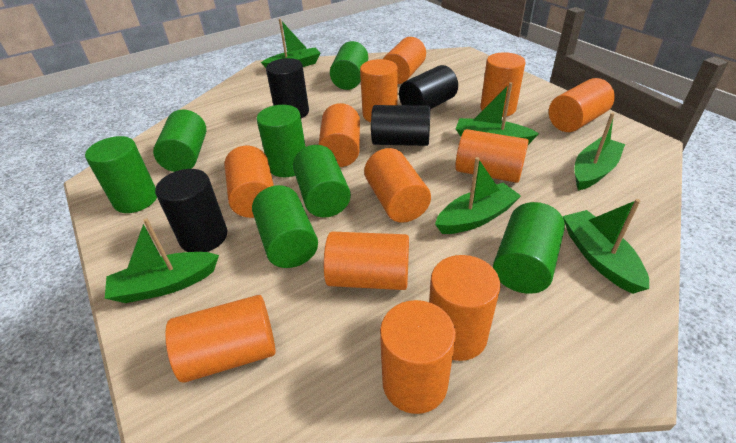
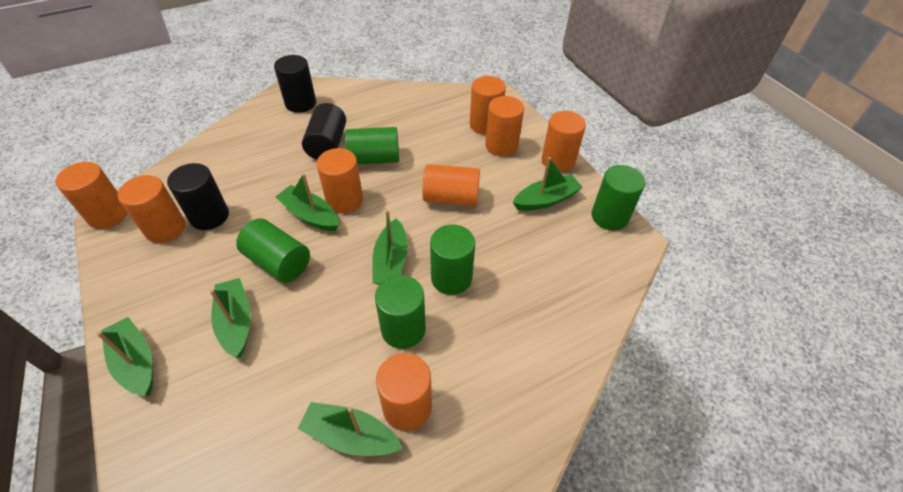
black cylinder: [155,169,227,252] [266,58,309,118] [371,105,430,146] [399,65,458,109] = 4 -> [167,163,229,230] [274,55,316,113] [302,103,346,160] = 3
green cylinder: [85,136,157,213] [153,109,207,172] [252,185,318,268] [257,105,306,177] [293,145,351,218] [330,41,368,90] [493,202,565,294] = 7 -> [236,218,310,282] [345,127,399,164] [375,275,426,349] [430,224,475,295] [591,165,645,231] = 5
orange cylinder: [165,295,275,383] [225,146,274,218] [318,103,360,167] [324,231,409,290] [360,59,398,122] [364,148,431,223] [380,300,456,414] [383,37,426,84] [429,255,500,361] [455,129,529,183] [480,52,526,117] [549,78,615,132] = 12 -> [55,162,128,229] [118,175,186,243] [316,148,363,214] [376,353,432,431] [422,164,480,206] [470,76,506,135] [485,96,524,156] [541,111,586,172] = 8

